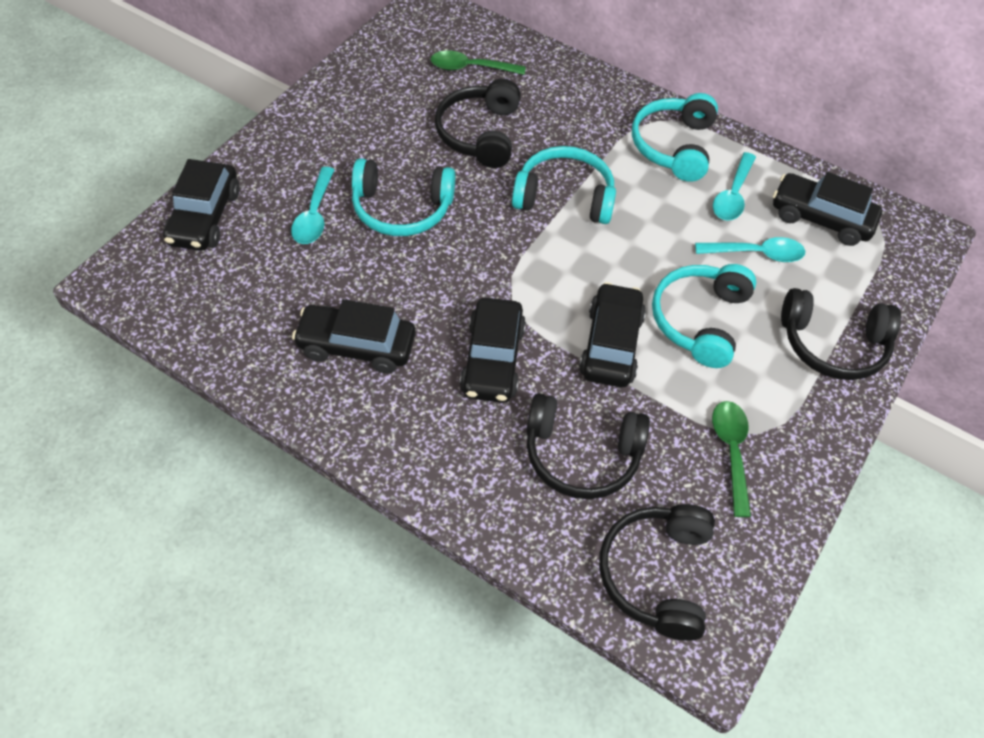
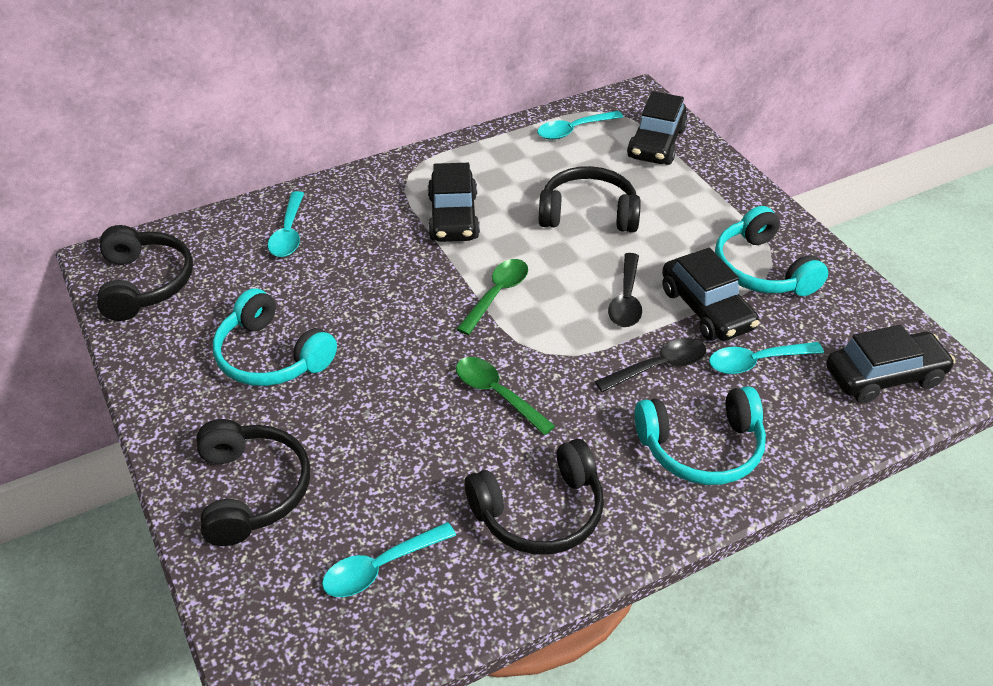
black car: [163,159,240,251] [292,299,416,374] [460,298,526,403] [579,282,646,387] [773,172,882,246] = 5 -> [428,163,480,242] [627,91,688,165] [662,248,759,341] [826,325,955,403] = 4
black spoon: none = 0 -> [595,338,706,392] [608,253,642,327] = 2
turquoise headphones: [352,158,455,236] [512,146,616,224] [632,93,718,182] [652,264,756,368] = 4 -> [213,288,337,386] [635,386,766,485] [715,206,828,296] = 3
turquoise spoon: [291,167,335,244] [695,237,805,262] [713,152,756,221] = 3 -> [268,191,304,257] [322,522,456,597] [537,111,623,140] [709,342,824,374] = 4

